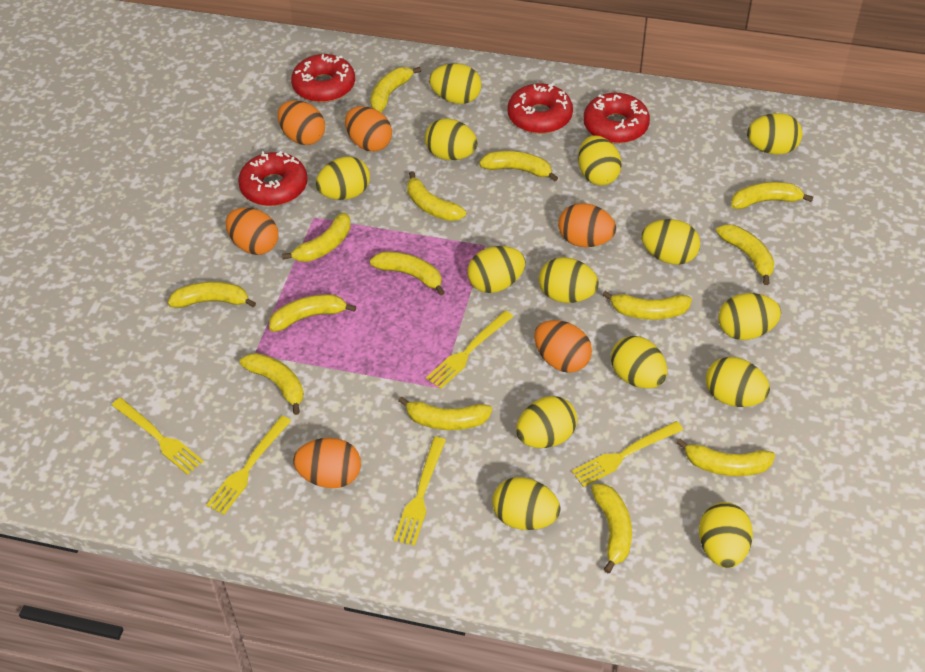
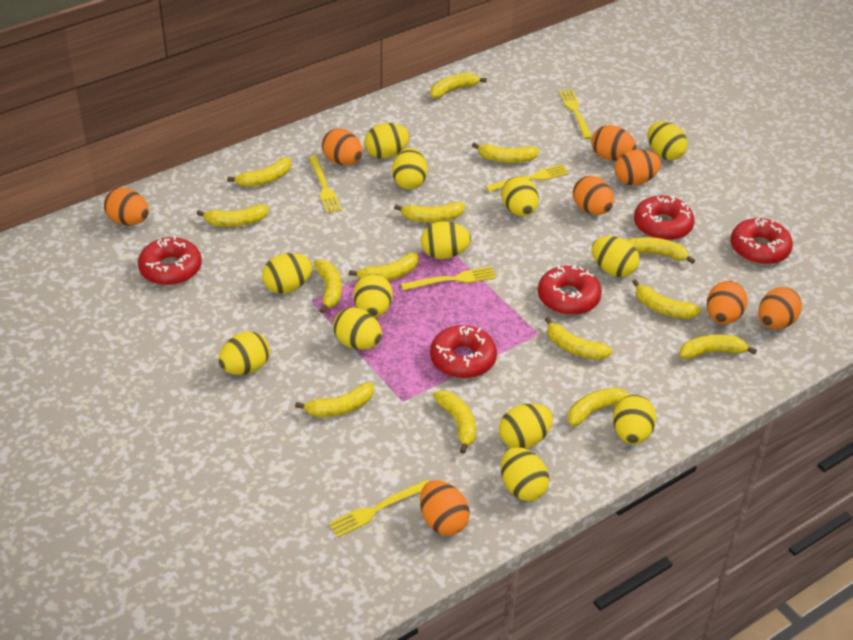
orange egg: [225,208,279,255] [278,100,325,145] [293,438,361,488] [345,106,392,152] [534,320,592,373] [558,203,616,247] = 6 -> [104,188,149,226] [322,128,363,165] [420,480,470,536] [573,176,614,215] [591,125,636,161] [615,149,661,185] [707,281,748,324] [758,287,802,329] = 8
red donut: [238,151,307,206] [291,54,355,103] [507,83,573,134] [583,93,650,144] = 4 -> [138,236,202,285] [430,325,497,378] [538,265,602,315] [634,195,695,241] [731,218,793,265] = 5
yellow egg: [316,156,370,200] [425,118,478,160] [429,64,481,104] [467,246,525,293] [492,477,561,530] [516,396,577,448] [539,257,599,303] [578,135,622,186] [611,336,667,388] [641,219,700,265] [699,502,753,568] [706,357,770,407] [718,293,781,340] [747,113,803,155] = 14 -> [218,331,270,375] [262,253,312,294] [333,307,382,350] [353,273,392,318] [364,123,410,159] [392,148,427,189] [421,221,471,259] [499,403,553,449] [501,176,539,216] [501,447,549,501] [592,236,640,277] [613,395,656,444] [648,121,688,160] = 13

